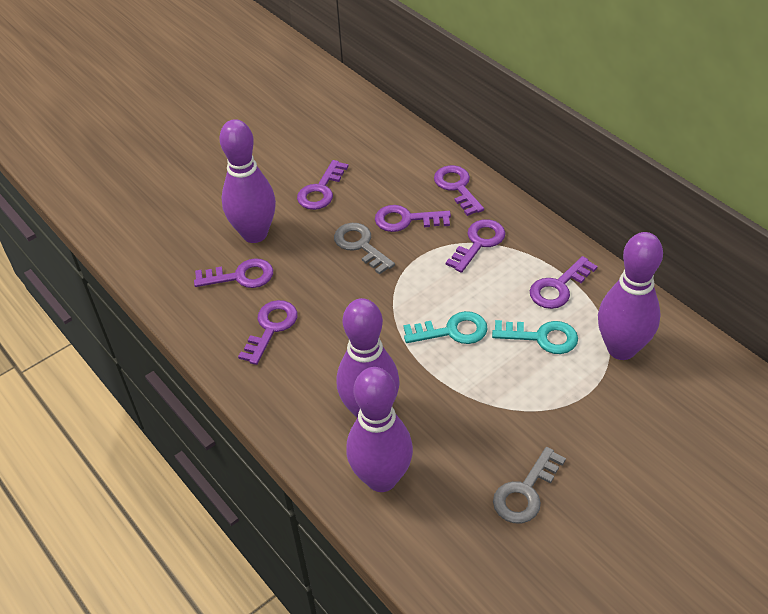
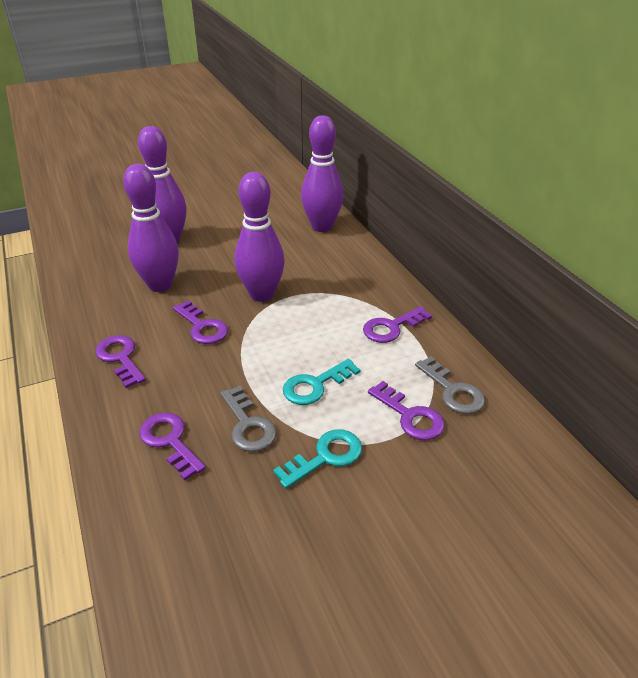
purple key: [194,258,273,288] [238,300,298,365] [297,160,349,210] [375,205,451,232] [434,165,484,216] [446,219,505,273] [530,256,598,309] = 7 -> [95,335,146,388] [139,412,206,481] [173,300,228,344] [363,306,432,343] [368,381,445,440] = 5

